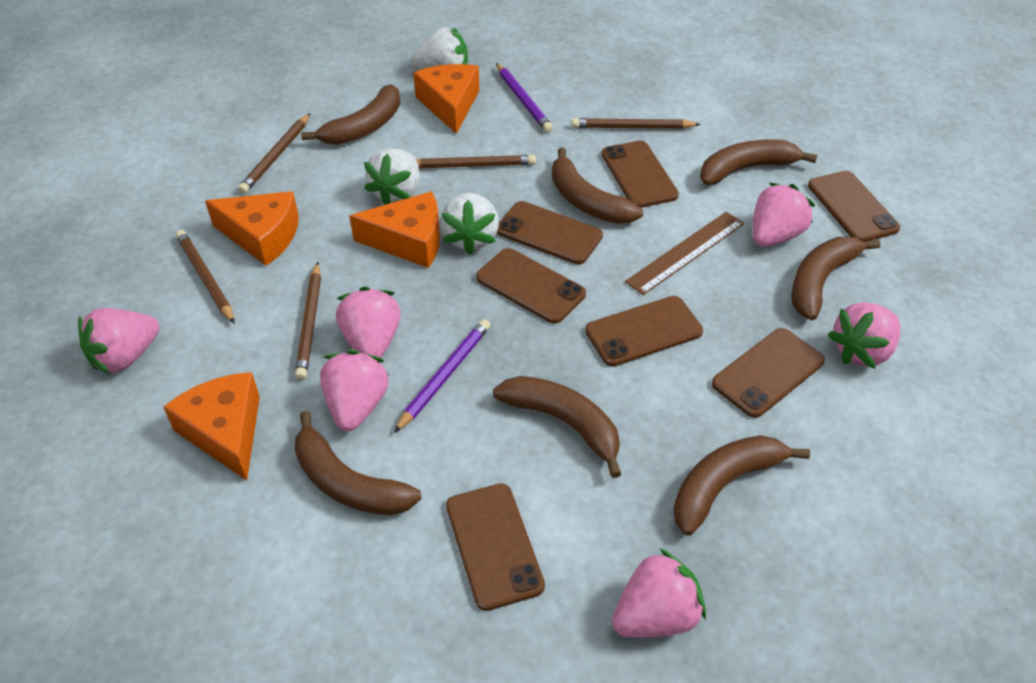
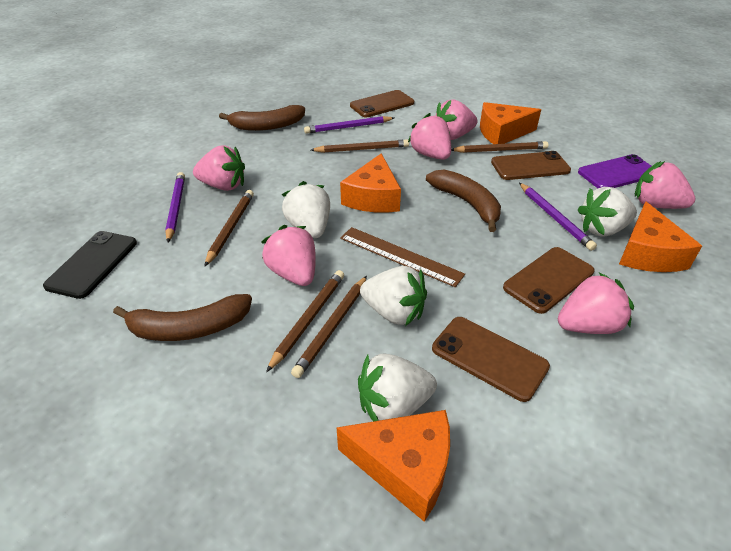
black phone: none = 0 -> [43,231,137,299] = 1
brown banana: [295,411,422,515] [301,84,400,145] [493,376,621,478] [552,147,643,224] [674,435,810,536] [700,139,818,185] [791,237,881,320] = 7 -> [113,294,252,341] [219,105,305,131] [426,169,501,232] = 3
brown phone: [446,483,545,611] [476,248,586,324] [497,201,603,264] [585,296,703,367] [601,141,679,208] [712,328,825,418] [808,171,900,242] = 7 -> [350,90,414,117] [432,317,550,402] [491,151,571,180] [503,247,594,314] = 4
purple pencil: [394,319,490,433] [496,63,553,132] = 2 -> [165,172,185,242] [304,116,394,134] [519,183,597,251] = 3
purple phone: none = 0 -> [578,154,651,188] = 1
white strawberry: [364,148,420,205] [411,27,468,70] [440,193,499,255] = 3 -> [282,181,330,238] [358,353,437,421] [360,266,427,326] [577,187,637,237] = 4

